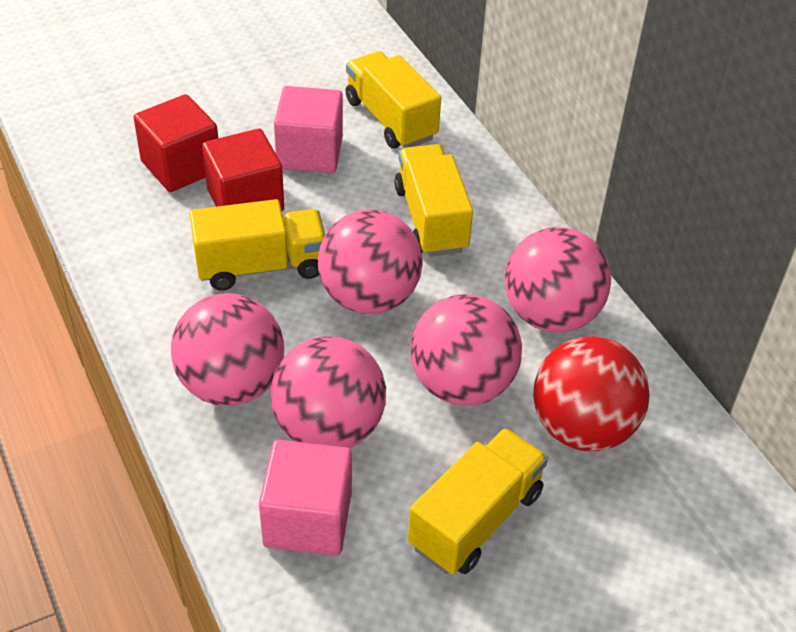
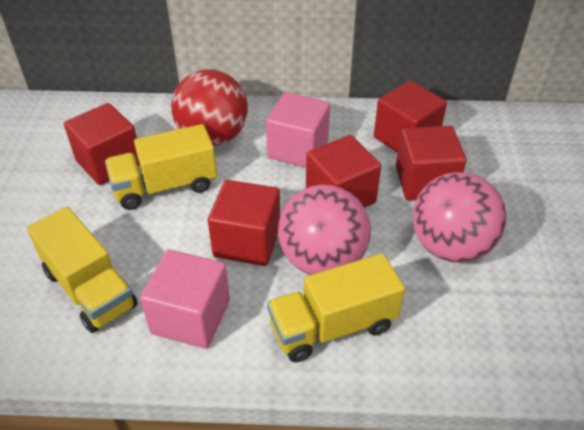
pink ball: [171,293,284,406] [270,336,386,448] [318,209,423,314] [410,294,522,406] [505,227,611,332] = 5 -> [278,185,371,275] [413,172,507,263] = 2
red cube: [134,94,218,192] [202,129,284,211] = 2 -> [64,103,140,185] [208,180,280,266] [306,135,381,208] [374,81,447,153] [396,126,466,201] = 5
yellow truck: [189,199,325,291] [345,51,441,149] [395,144,473,257] [408,428,548,574] = 4 -> [27,207,138,333] [105,124,217,210] [267,253,405,362] = 3

